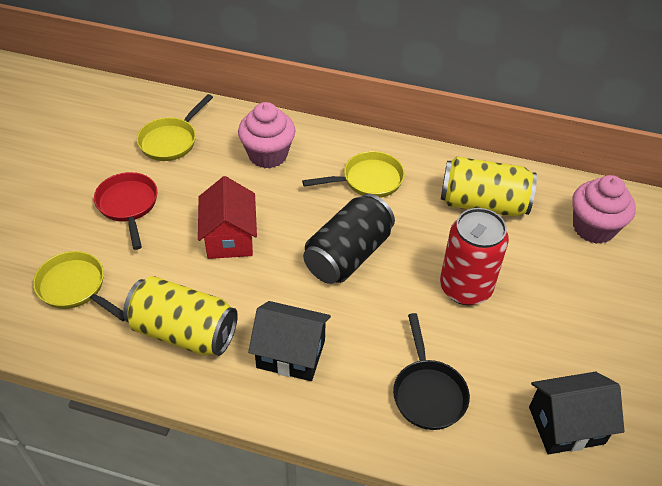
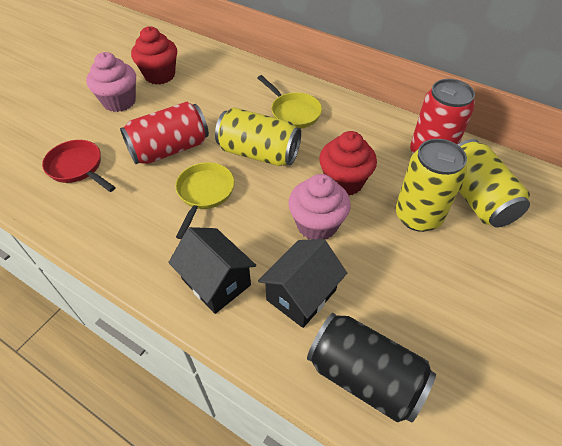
black pan: [393,313,470,430] = 1 -> none = 0
red can: [440,208,509,305] = 1 -> [120,102,209,164] [410,79,475,153] = 2
red cupcake: none = 0 -> [131,26,177,85] [319,131,377,195] = 2
red house: [198,176,257,259] = 1 -> none = 0
yellow can: [123,276,238,356] [441,157,537,217] = 2 -> [215,107,301,166] [395,139,467,232] [457,139,530,228] = 3
yellow pan: [33,251,125,321] [137,94,213,161] [302,151,405,198] = 3 -> [175,162,234,239] [257,75,322,129] = 2

